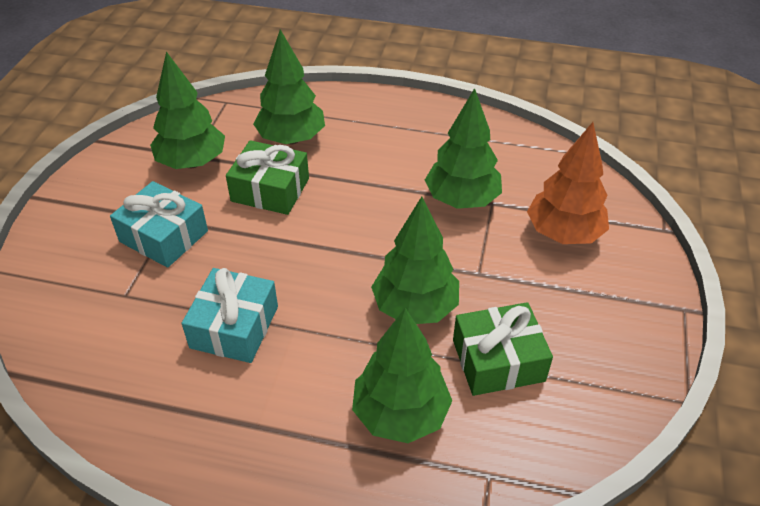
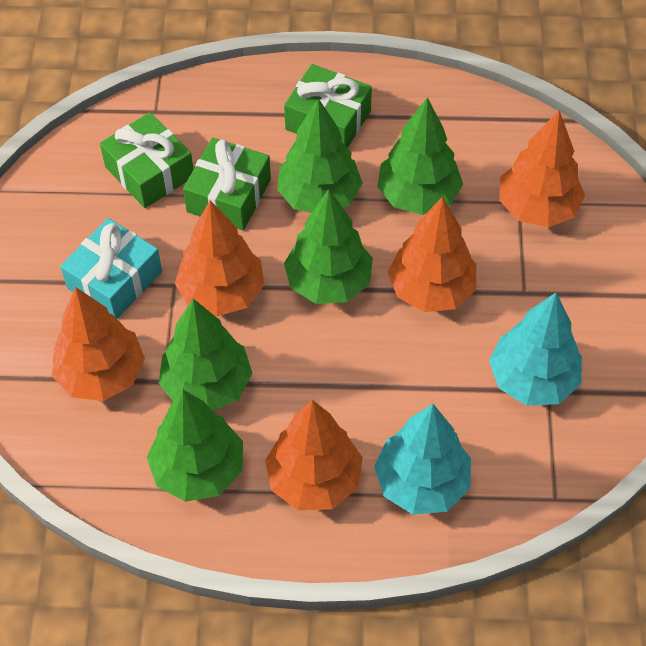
green gift: [226,140,309,215] [453,302,553,396] = 2 -> [100,112,194,208] [183,138,271,230] [284,64,372,148] = 3
orange tree: [527,122,609,244] = 1 -> [52,287,145,401] [175,200,264,316] [265,400,363,510] [388,197,476,312] [499,110,585,227] = 5
turquoise gift: [110,181,208,268] [182,268,278,363] = 2 -> [60,218,162,319] = 1
turquoise tree: none = 0 -> [374,404,471,515] [489,293,582,406] = 2

